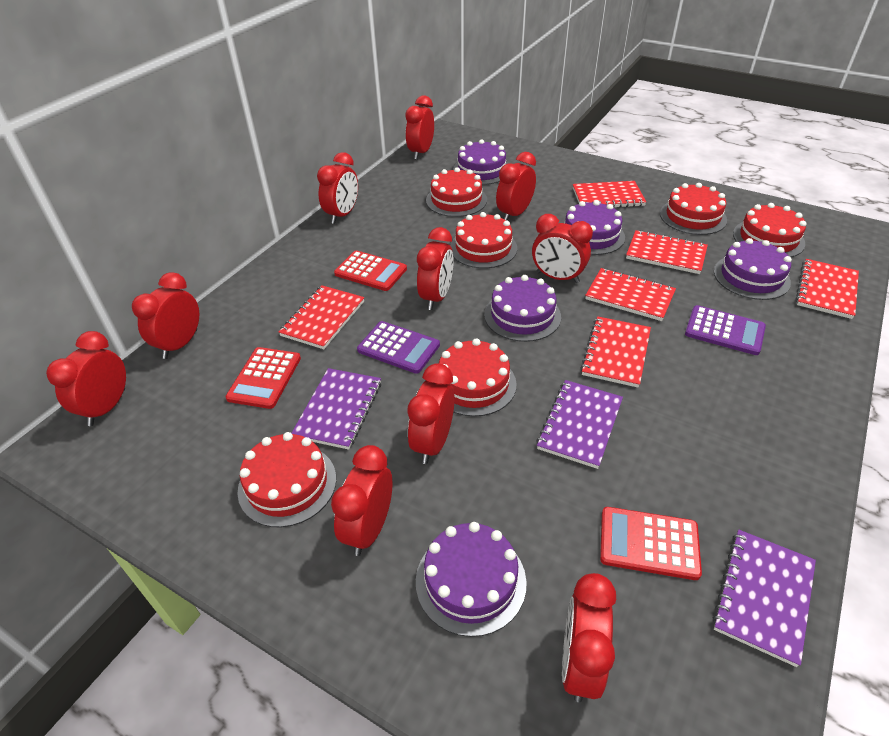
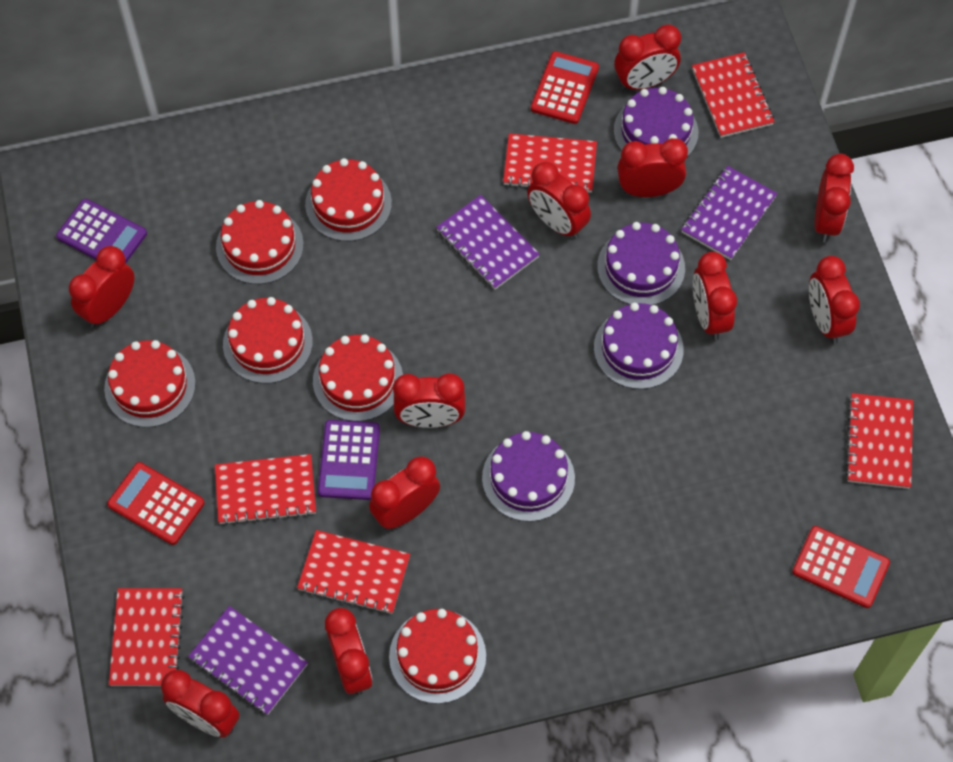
purple cake: [416,522,527,637] [453,139,507,185] [484,275,561,342] [564,200,625,255] [714,238,792,300] = 5 -> [482,431,575,522] [594,303,684,389] [597,222,685,305] [614,87,698,157] = 4
red clock: [46,331,126,426] [132,272,199,359] [317,152,358,224] [331,445,392,556] [405,96,434,160] [407,363,455,464] [417,227,454,310] [496,152,536,221] [532,214,593,283] [562,573,616,702] = 10 -> [69,246,134,328] [161,670,239,738] [325,608,373,695] [369,456,440,529] [393,373,465,428] [527,162,591,239] [614,24,681,91] [617,138,688,197] [693,252,737,340] [809,256,860,344] [814,154,854,242] = 11

